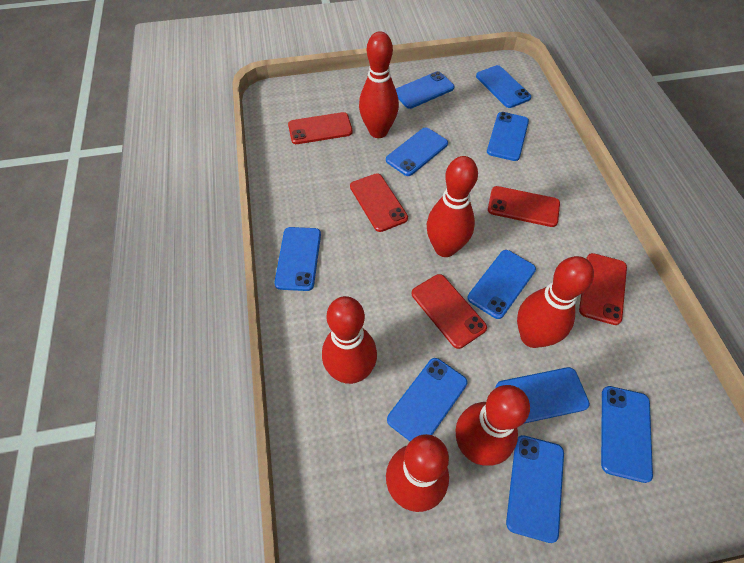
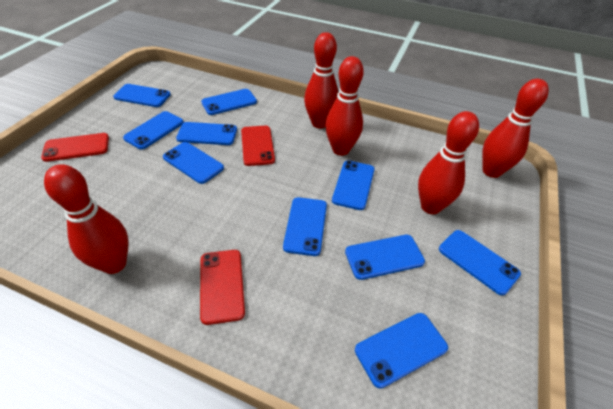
red bowling pin: [322,296,377,384] [359,31,399,138] [386,434,449,512] [427,156,478,257] [456,385,530,466] [517,256,594,348] = 6 -> [44,164,128,274] [304,32,338,129] [325,56,364,156] [418,111,479,214] [482,79,549,178] = 5
red phone: [288,112,353,144] [350,173,408,232] [412,274,487,349] [488,186,560,227] [579,253,627,325] = 5 -> [41,133,109,162] [200,250,245,325] [241,126,275,166] = 3

